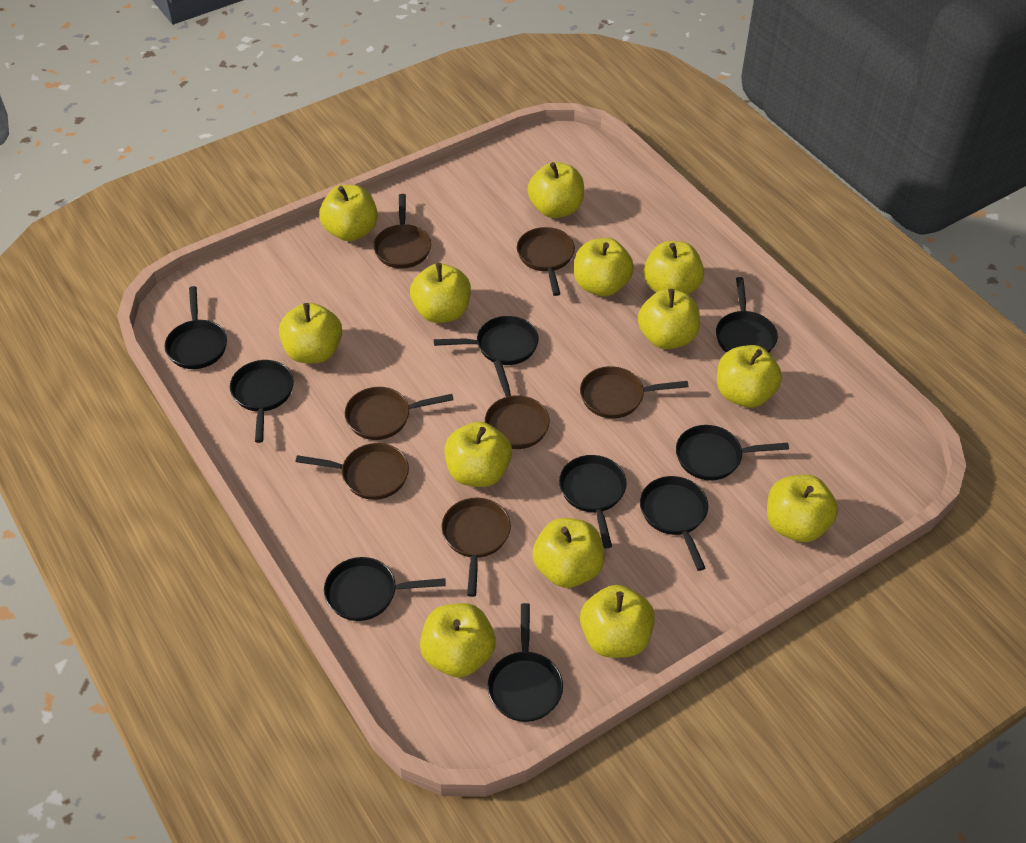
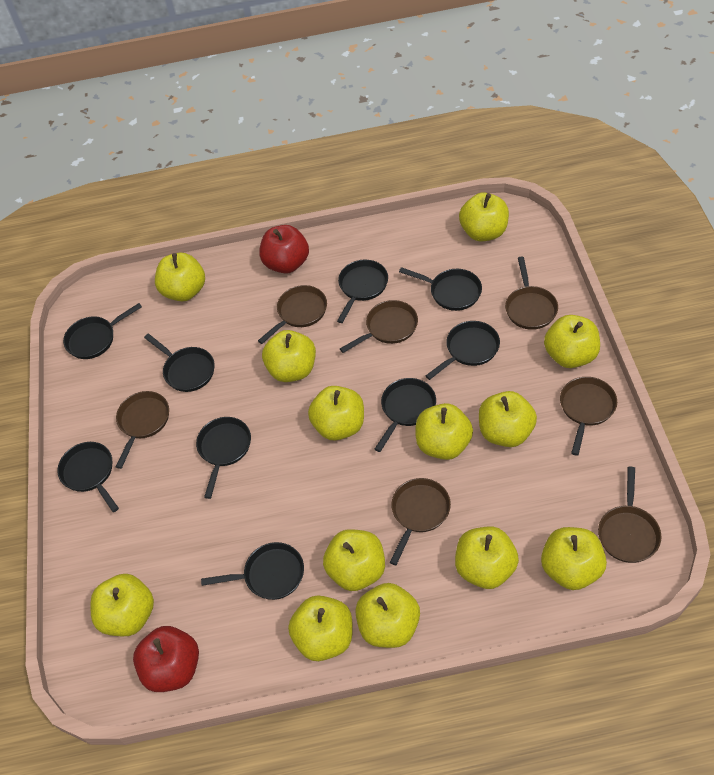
red apple: none = 0 -> [133,626,199,692] [259,225,309,274] = 2

